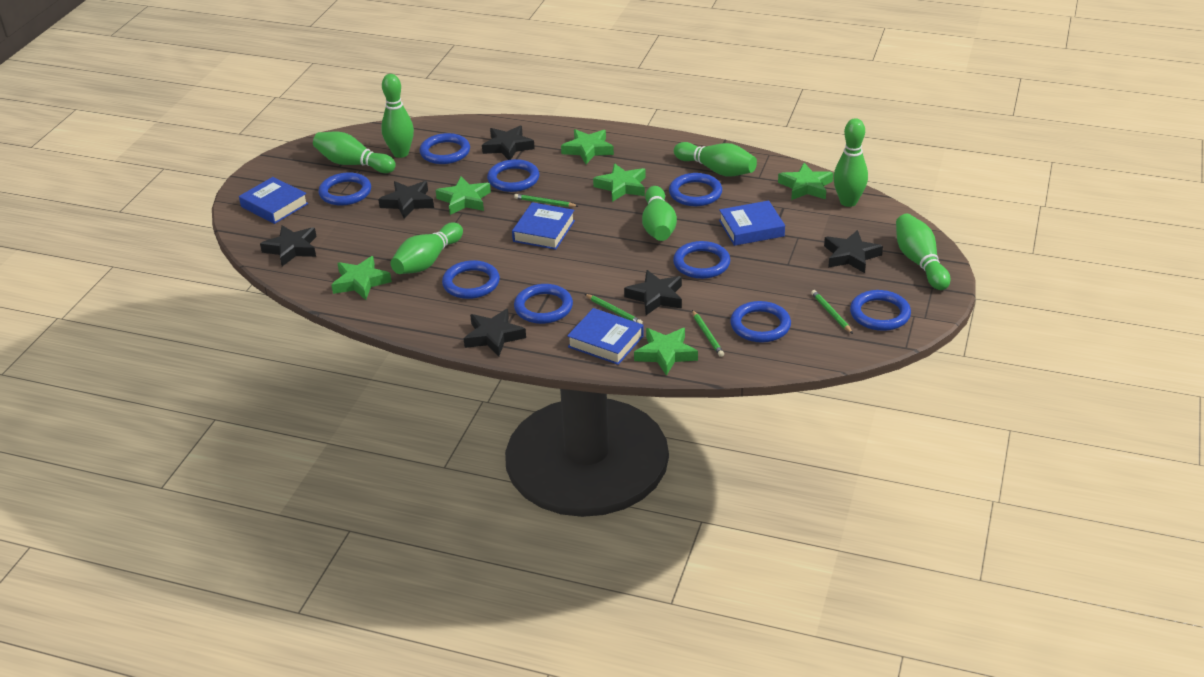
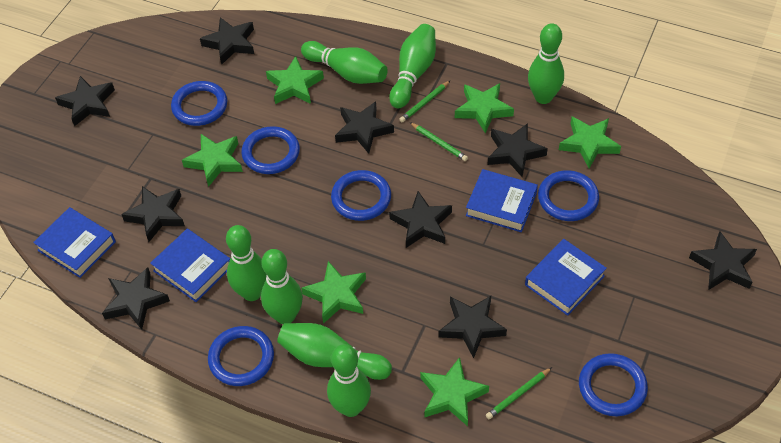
black star: [260,225,317,266] [378,181,434,219] [464,309,526,356] [482,126,535,160] [624,270,682,315] [824,230,883,273] = 6 -> [55,76,115,126] [102,267,170,330] [121,186,185,242] [200,17,254,65] [335,101,394,153] [389,191,452,248] [439,296,507,358] [487,123,548,177] [689,231,757,290] = 9
blue ring: [319,172,371,206] [420,133,470,164] [442,260,500,299] [487,159,539,192] [514,284,573,324] [669,173,722,206] [673,241,730,279] [730,301,791,342] [850,290,911,331] = 9 -> [171,81,227,126] [208,326,274,386] [241,126,300,174] [331,170,391,221] [538,170,599,221] [579,353,648,416] = 6
green pencil: [514,194,578,207] [585,294,643,324] [692,310,724,357] [811,290,853,334] = 4 -> [399,81,450,122] [410,122,468,161] [486,367,552,419] = 3

